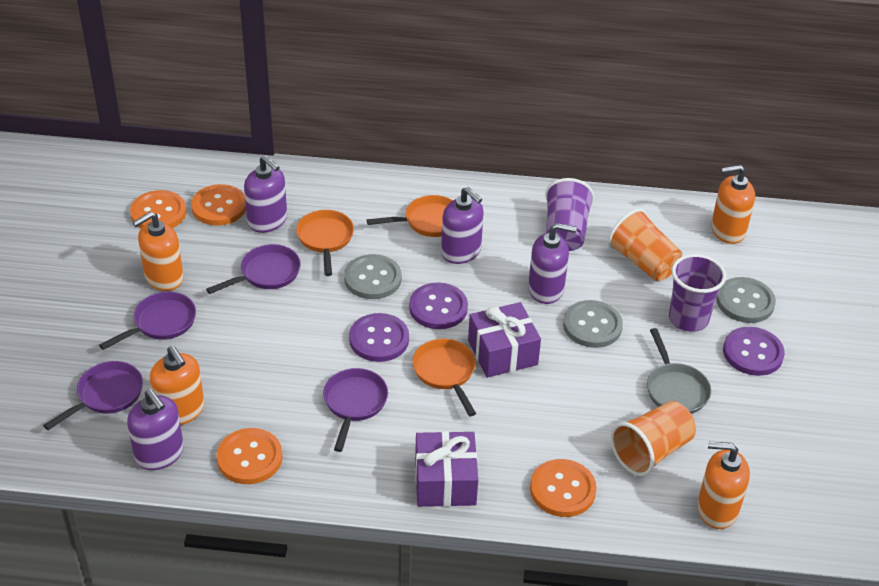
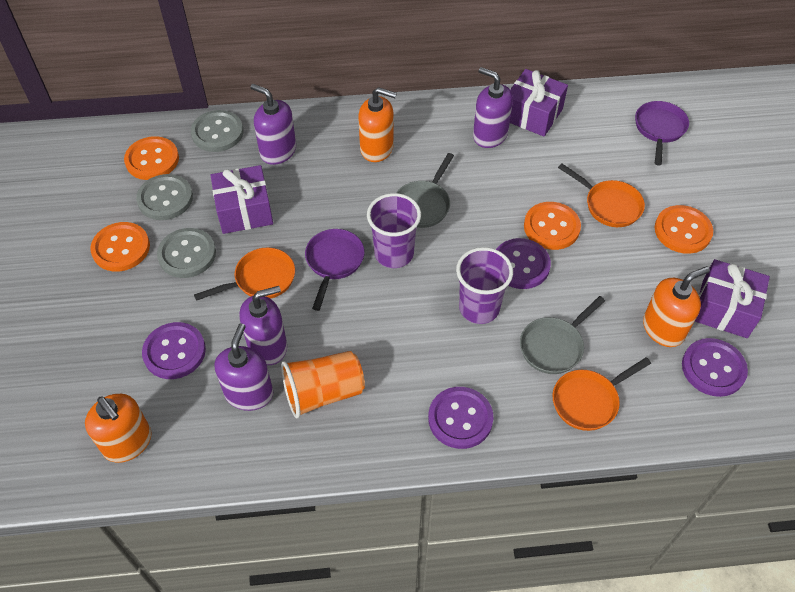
grey pan: [647,328,711,414] = 1 -> [396,153,454,228] [520,296,605,374] = 2
orange cup: [608,208,682,281] [610,401,696,476] = 2 -> [281,351,365,418] = 1
orange soap dispenser: [133,212,184,291] [150,346,204,425] [697,442,750,529] [711,165,755,244] = 4 -> [85,394,152,463] [359,87,397,162] [643,266,710,347] = 3
purple button: [349,313,409,362] [409,283,468,329] [723,327,785,376] = 3 -> [142,322,206,379] [428,387,493,449] [496,238,551,289] [682,338,748,397] = 4
purple gift: [415,431,478,507] [468,302,541,378] = 2 -> [210,165,273,234] [510,69,568,137] [695,259,770,338] = 3
purple pan: [43,361,143,430] [99,292,196,350] [206,244,301,294] [323,368,388,452] = 4 -> [305,229,365,311] [635,101,689,166] = 2

